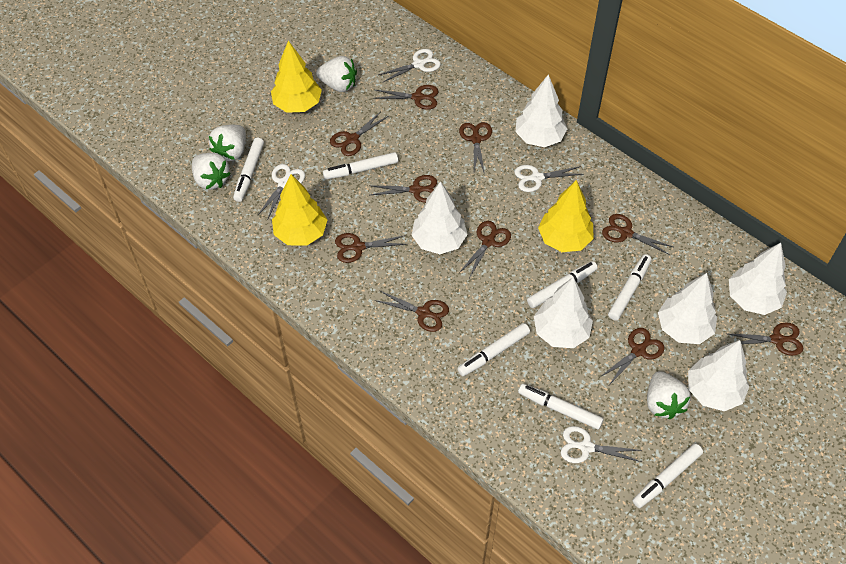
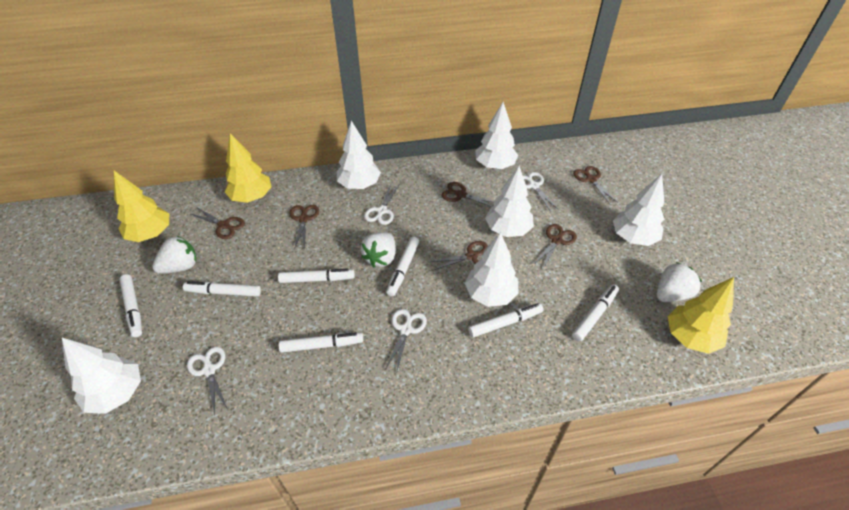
brown scissors: [330,111,389,156] [335,233,407,263] [371,175,437,203] [373,85,438,110] [375,290,449,332] [459,122,492,174] [459,221,511,278] [600,328,665,385] [602,214,673,255] [725,322,803,356] = 10 -> [191,208,245,239] [290,205,319,249] [430,241,488,270] [442,182,494,207] [533,224,577,269] [573,166,618,204] = 6
white strawberry: [192,153,231,190] [209,125,246,161] [316,56,357,92] [647,371,691,419] = 4 -> [152,236,196,274] [361,232,396,267] [657,262,702,302] = 3

